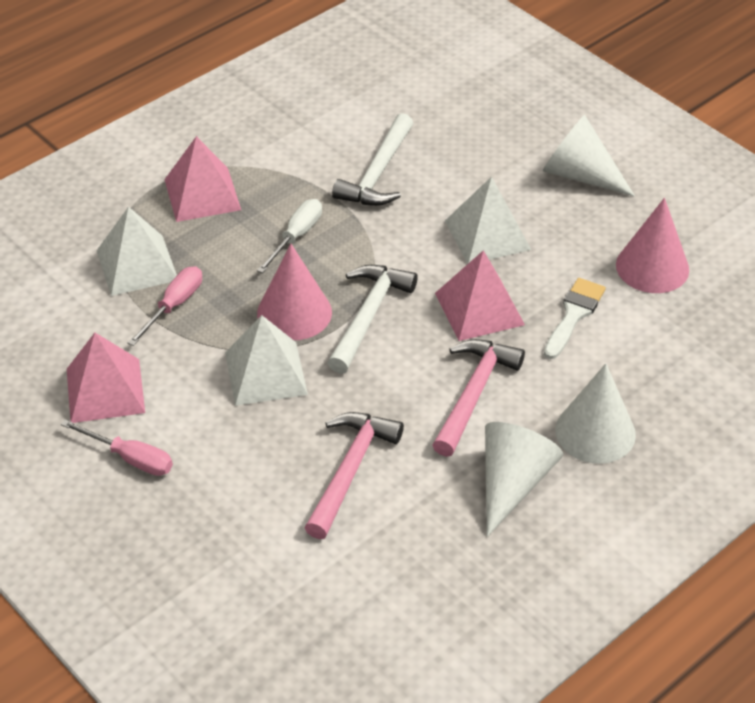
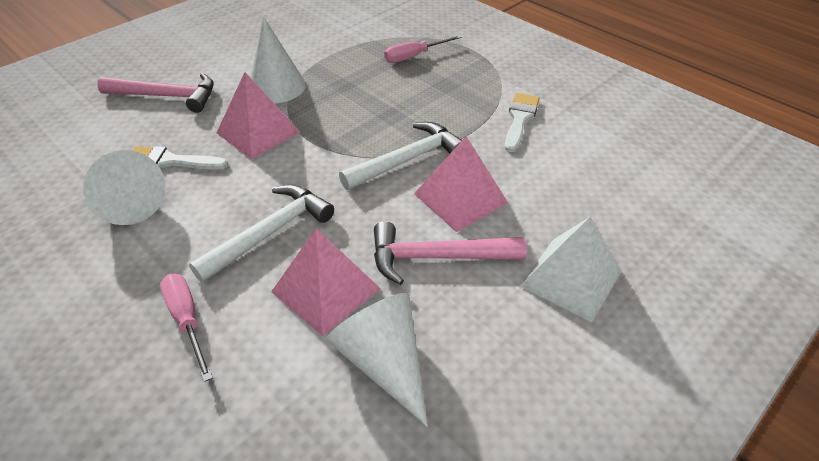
pink cone: [257,244,332,340] [616,198,689,293] = 2 -> none = 0
white brush: [544,278,606,359] = 1 -> [132,146,228,170] [505,93,540,152] = 2
white pyramid: [97,207,177,296] [225,315,308,406] [445,176,531,264] = 3 -> [520,216,622,322] = 1
white screwdriver: [257,199,322,273] = 1 -> none = 0

